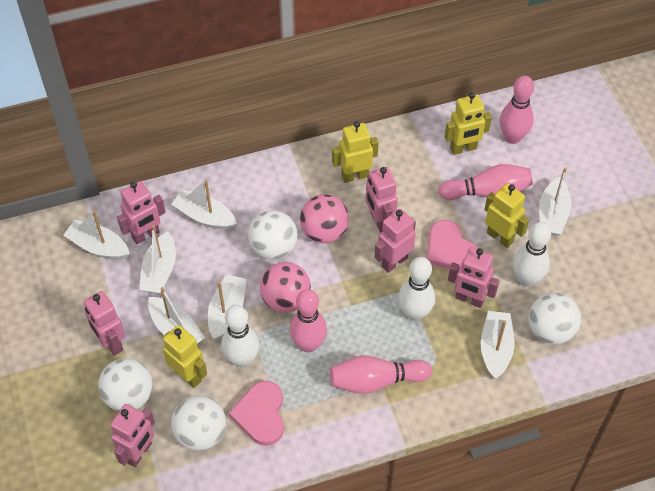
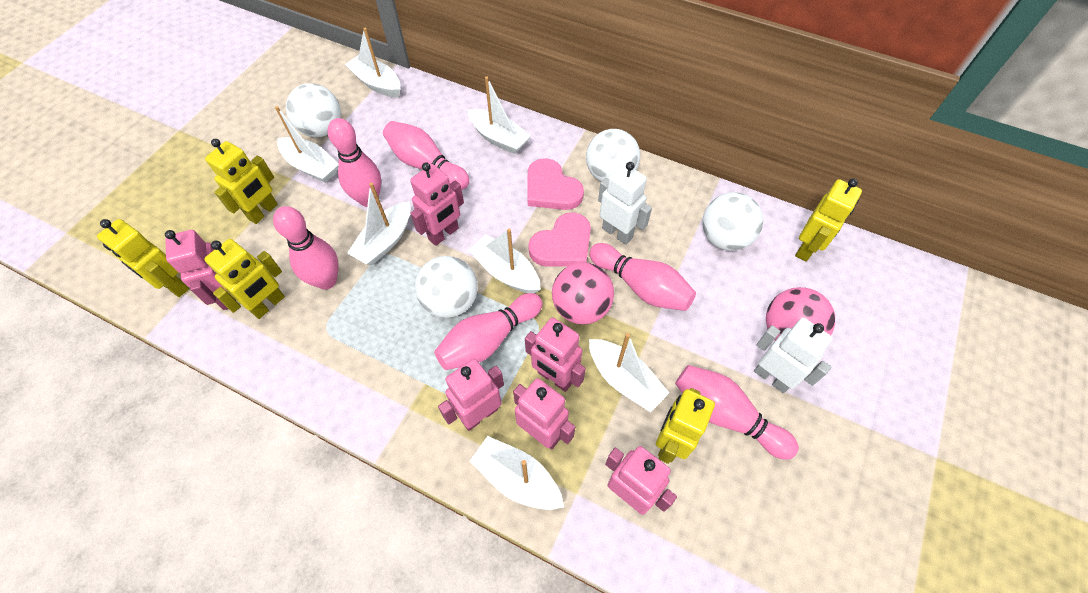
pink bowling pin: [290,289,327,352] [330,355,432,394] [439,164,533,200] [500,76,534,144] = 4 -> [273,206,339,289] [328,118,381,207] [383,121,470,190] [434,293,542,370] [589,243,696,311] [675,365,799,460] = 6
white bowling pin: [221,305,259,367] [398,257,435,321] [513,222,551,287] = 3 -> none = 0
white robot: none = 0 -> [598,162,652,245] [754,318,832,393] = 2
yellow robot: [163,325,207,388] [332,121,379,183] [445,92,492,155] [484,183,529,248] = 4 -> [97,219,189,297] [204,239,285,319] [205,139,278,224] [656,388,715,464] [795,178,862,262] = 5

